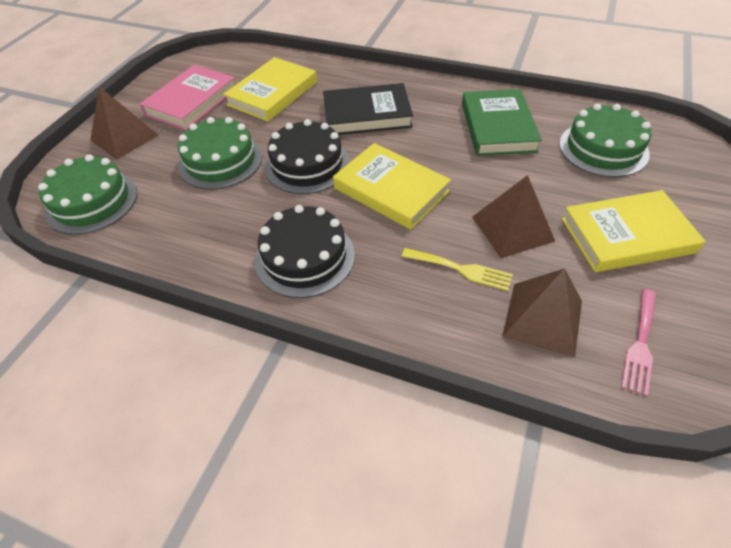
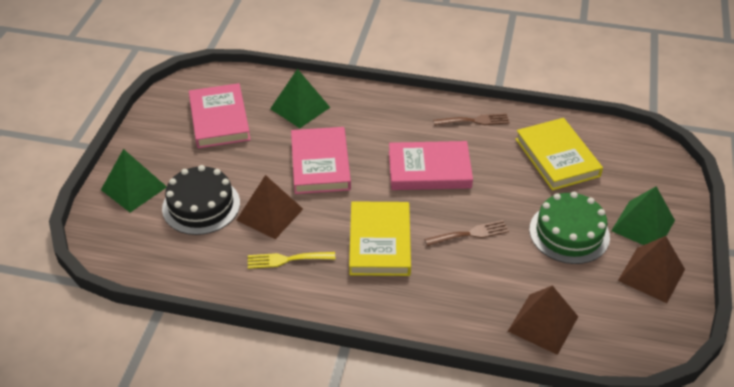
black book: [323,83,413,135] = 1 -> none = 0
black cake: [255,205,355,298] [265,119,350,194] = 2 -> [162,165,240,235] = 1
brown fork: none = 0 -> [424,220,509,246] [433,113,510,126] = 2
green book: [462,89,542,156] = 1 -> none = 0
green cake: [38,154,137,235] [178,117,262,190] [559,104,651,177] = 3 -> [529,192,610,264] = 1
green pyramid: none = 0 -> [101,149,167,212] [270,69,330,128] [611,186,675,245] = 3
pink book: [140,65,235,130] = 1 -> [189,83,251,148] [291,127,351,194] [389,141,473,190] = 3
pink fork: [621,289,656,396] = 1 -> none = 0
yellow book: [223,57,317,122] [333,143,451,230] [562,190,705,272] = 3 -> [349,201,411,276] [515,118,603,191] = 2

